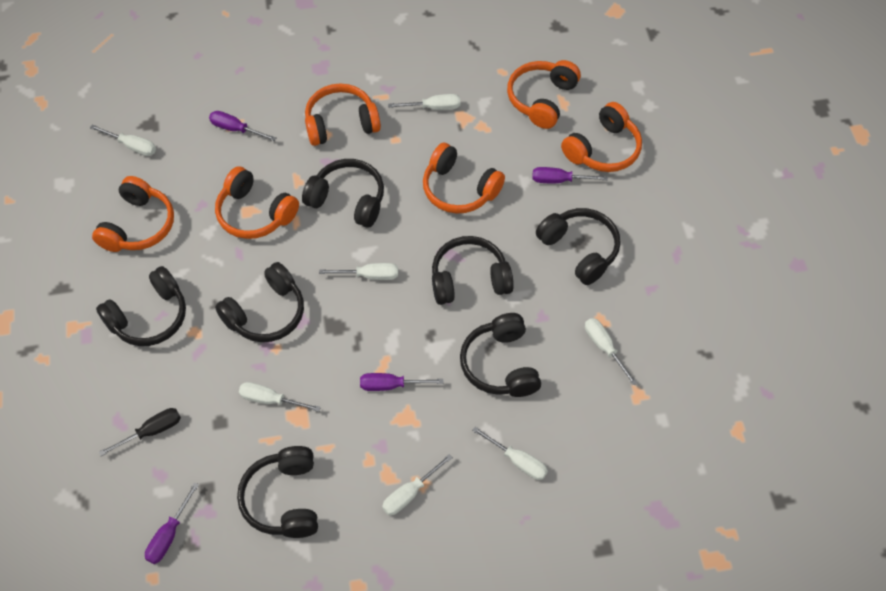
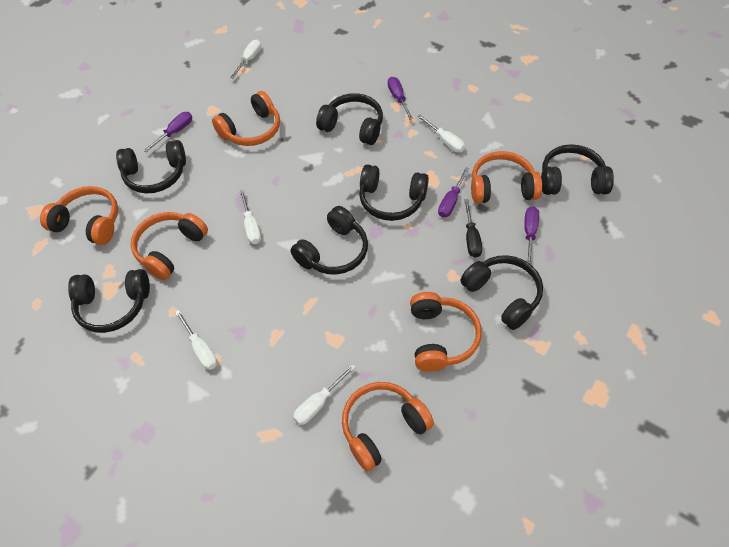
white screwdriver: [90,125,156,156] [239,382,321,412] [319,263,398,280] [382,454,453,515] [388,94,461,110] [472,427,548,480] [585,318,637,386] = 7 -> [175,310,217,370] [230,39,261,78] [240,190,261,244] [293,364,356,425] [417,115,465,152] = 5

